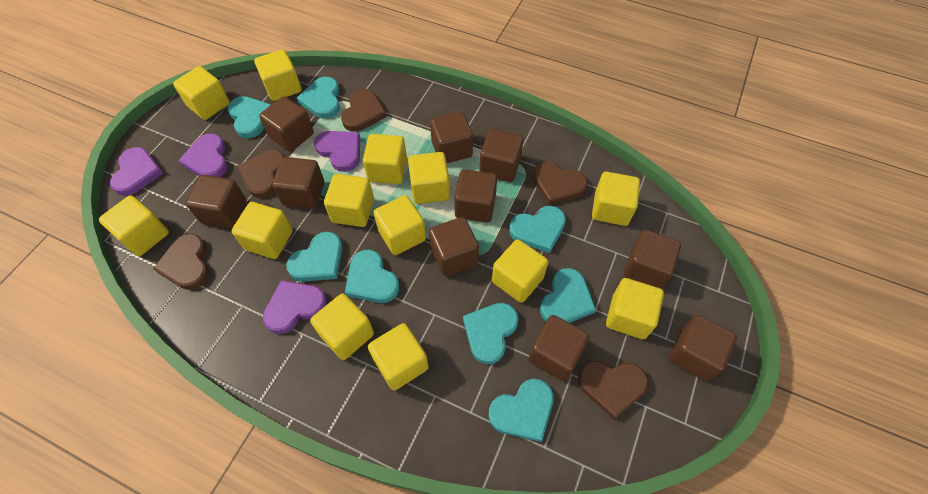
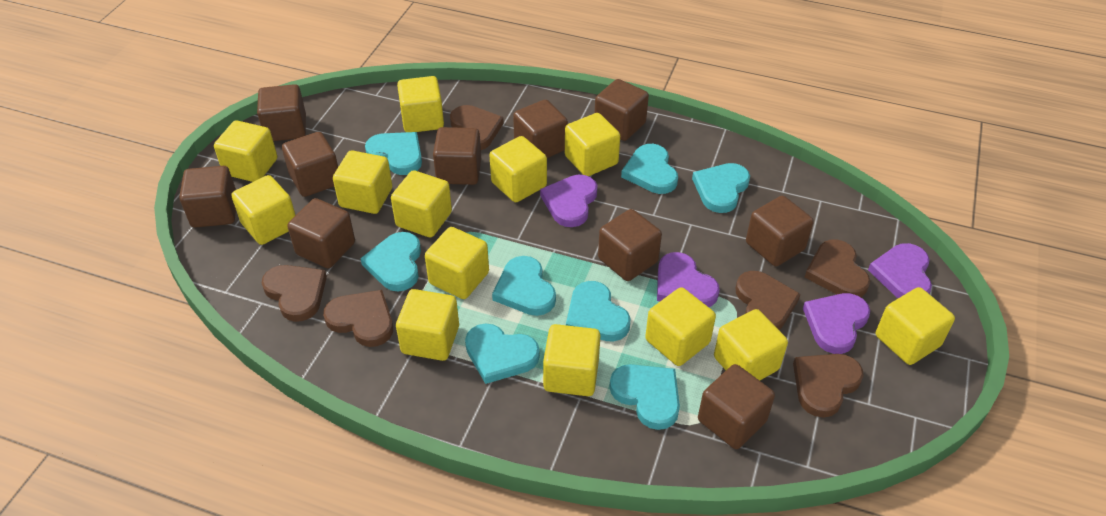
brown heart: [153,234,209,290] [237,150,285,198] [341,89,387,131] [532,161,588,205] [578,360,648,419] = 5 -> [262,265,327,322] [323,290,393,347] [450,105,504,150] [736,271,801,330] [793,354,864,418] [804,240,870,297] = 6

